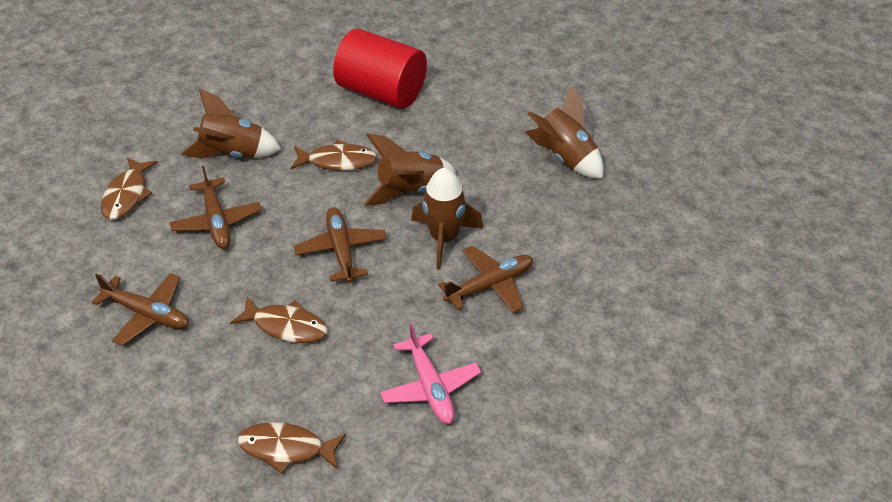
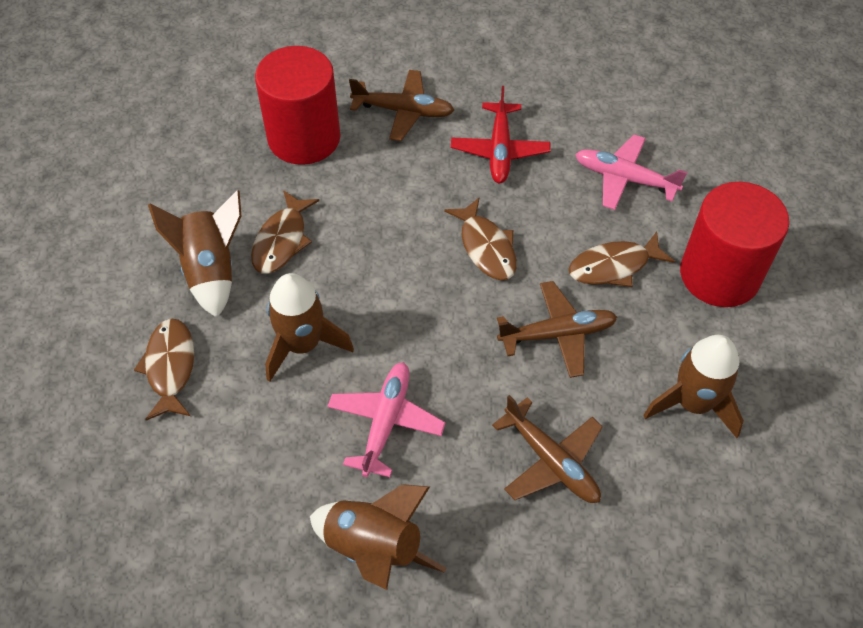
brown plane: [92,273,189,346] [170,166,261,249] [294,207,387,283] [438,246,533,313] = 4 -> [349,70,454,141] [492,395,603,503] [497,281,617,378] = 3
pink plane: [380,323,481,424] = 1 -> [327,362,446,477] [575,135,688,210] = 2
red cylinder: [333,28,427,109] = 1 -> [255,46,341,165] [680,182,789,307] = 2
red plane: none = 0 -> [451,86,550,183] = 1

